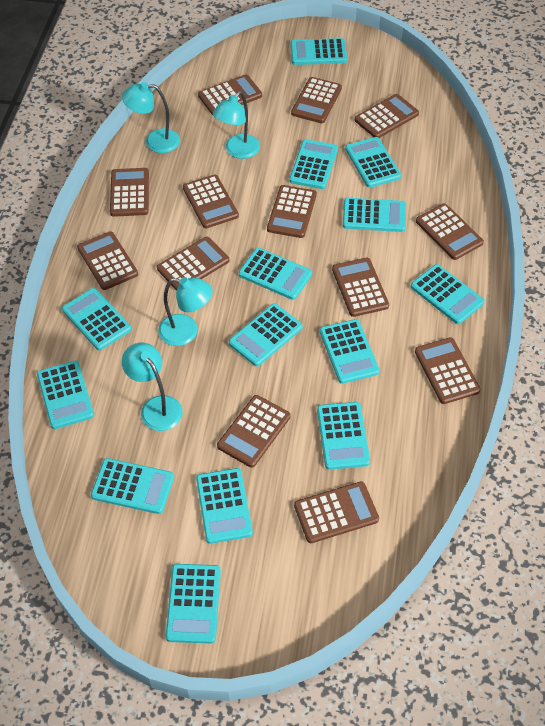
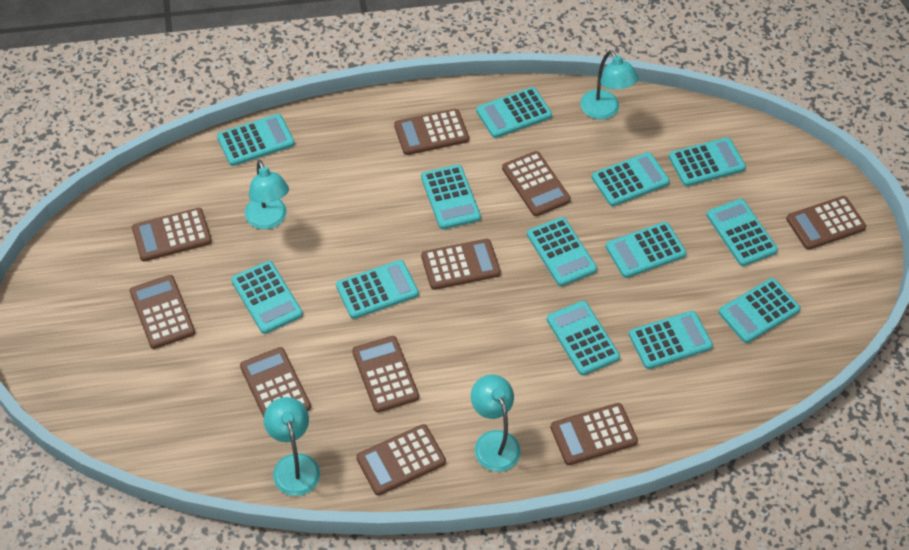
brown calculator: [77,231,138,290] [110,168,149,217] [157,236,229,291] [183,175,239,228] [198,74,262,115] [217,395,291,468] [267,185,317,238] [291,77,342,123] [294,481,379,543] [332,258,389,317] [355,94,419,138] [415,337,481,404] [416,204,484,260] = 13 -> [130,275,195,349] [132,208,212,261] [240,347,311,417] [352,336,419,413] [356,424,446,496] [394,109,469,155] [421,239,501,290] [502,151,571,216] [550,403,638,465] [786,196,866,250] = 10
turquoise calculator: [37,361,94,429] [62,288,132,350] [91,458,174,514] [166,564,221,644] [196,468,253,544] [229,304,303,366] [239,248,312,300] [289,139,338,189] [291,38,347,65] [317,402,370,470] [320,319,380,384] [343,198,406,232] [345,137,401,188] [411,264,485,324] = 14 -> [217,114,295,166] [231,261,303,334] [336,260,419,319] [421,165,481,229] [476,87,552,138] [527,217,597,286] [547,301,620,375] [592,152,670,206] [606,222,687,278] [629,311,713,369] [669,137,746,186] [706,199,778,266] [718,278,801,343] = 13

